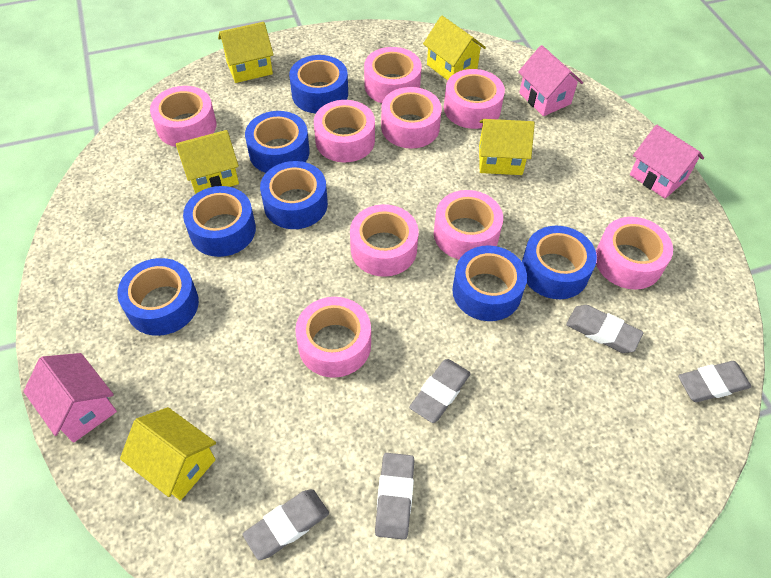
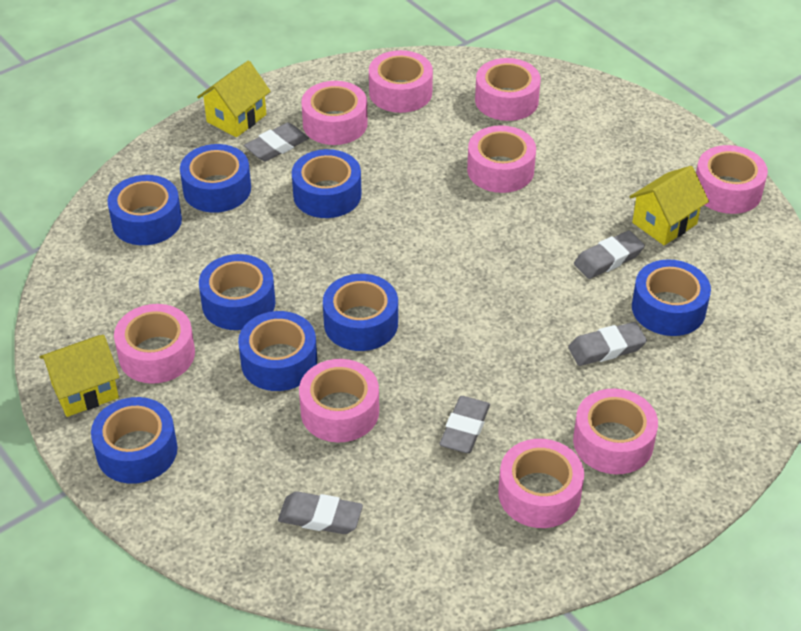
blue tape: [117,258,199,336] [183,186,256,257] [245,111,310,173] [260,161,328,229] [289,55,348,114] [452,246,527,321] [522,226,597,299] = 7 -> [91,397,178,484] [107,175,182,245] [180,144,251,213] [199,254,276,330] [238,311,317,391] [292,149,361,218] [323,274,398,351] [632,259,711,336] = 8
pink house: [23,353,117,443] [518,45,583,116] [630,125,704,199] = 3 -> none = 0
yellow house: [120,407,216,501] [176,130,239,194] [218,22,274,83] [423,16,486,80] [479,119,535,175] = 5 -> [40,335,120,417] [197,60,271,137] [629,166,709,245] = 3

